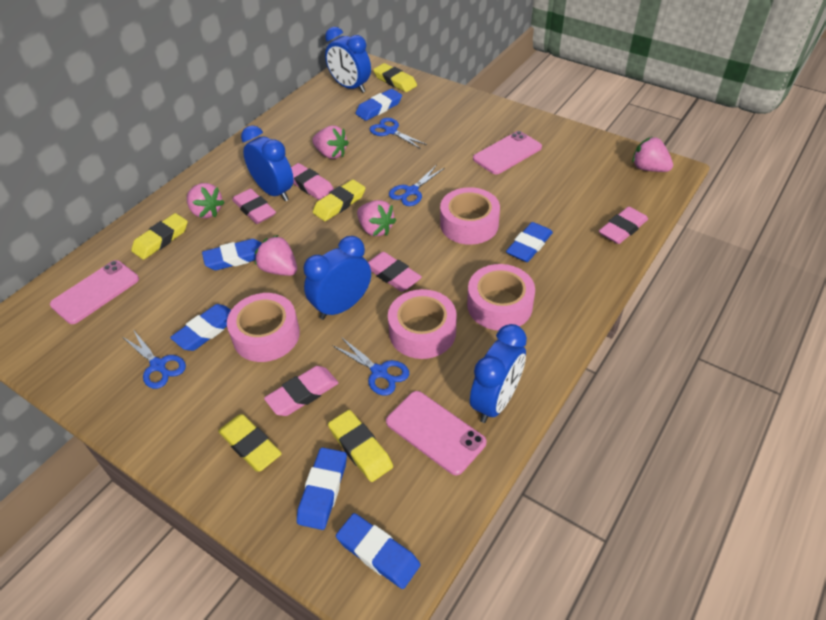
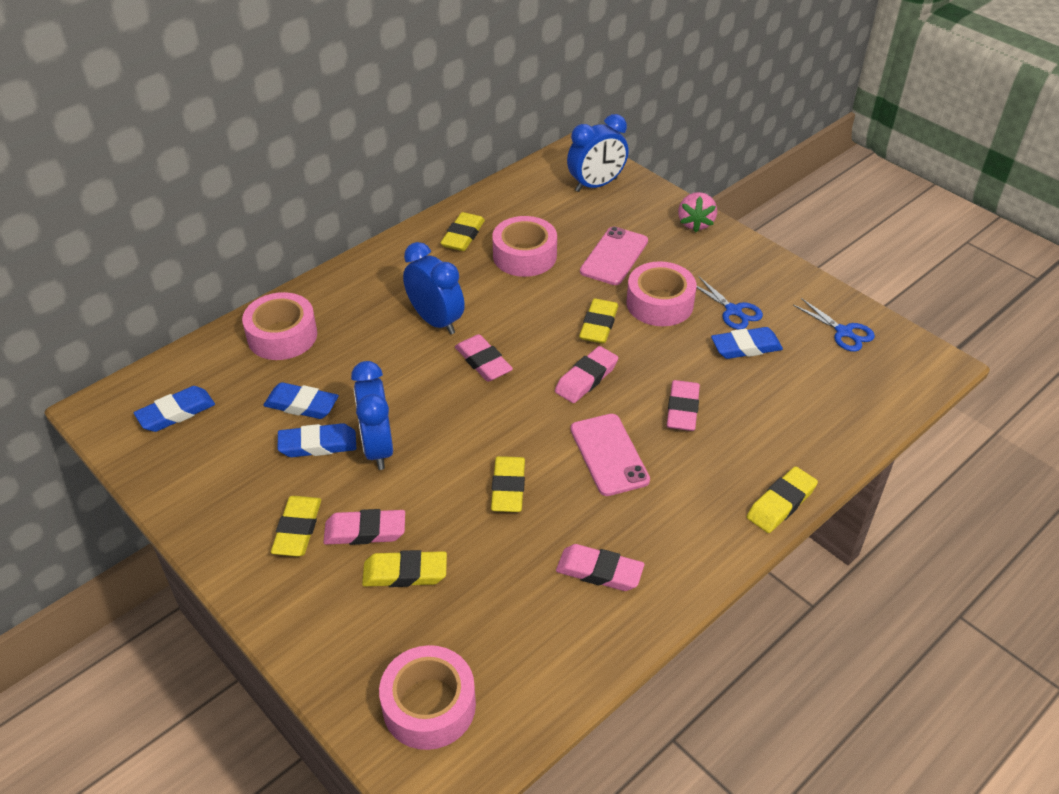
blue clock: [241,125,294,201] [304,236,371,320] [325,27,371,93] [470,324,527,423] = 4 -> [351,361,393,470] [403,242,465,335] [567,114,628,192] = 3
blue eraser: [170,304,231,351] [202,239,262,270] [297,447,347,530] [336,513,420,589] [356,89,402,121] [506,222,553,262] = 6 -> [134,386,215,432] [263,382,339,419] [278,423,356,457] [711,327,783,359] = 4
blue scissors: [123,331,186,389] [332,337,409,396] [370,118,427,149] [389,165,445,206] = 4 -> [696,277,763,330] [793,298,875,352] = 2
pink phone: [50,260,139,324] [386,391,487,475] [473,131,542,174] = 3 -> [570,414,650,496] [580,226,648,285] = 2
pink strawberry: [187,183,225,218] [255,235,297,276] [312,126,349,159] [357,200,396,237] [632,137,673,172] = 5 -> [678,192,717,232] = 1
yellow eraser: [131,213,188,260] [218,414,282,472] [313,179,366,221] [328,410,393,482] [373,63,417,92] = 5 -> [271,496,321,556] [362,550,447,587] [440,212,485,251] [491,456,525,512] [579,299,618,344] [747,466,818,533] = 6

